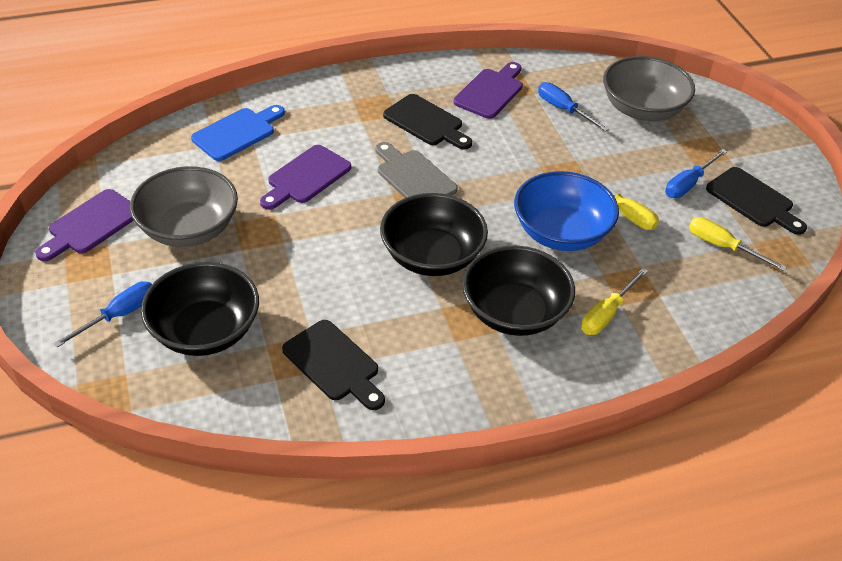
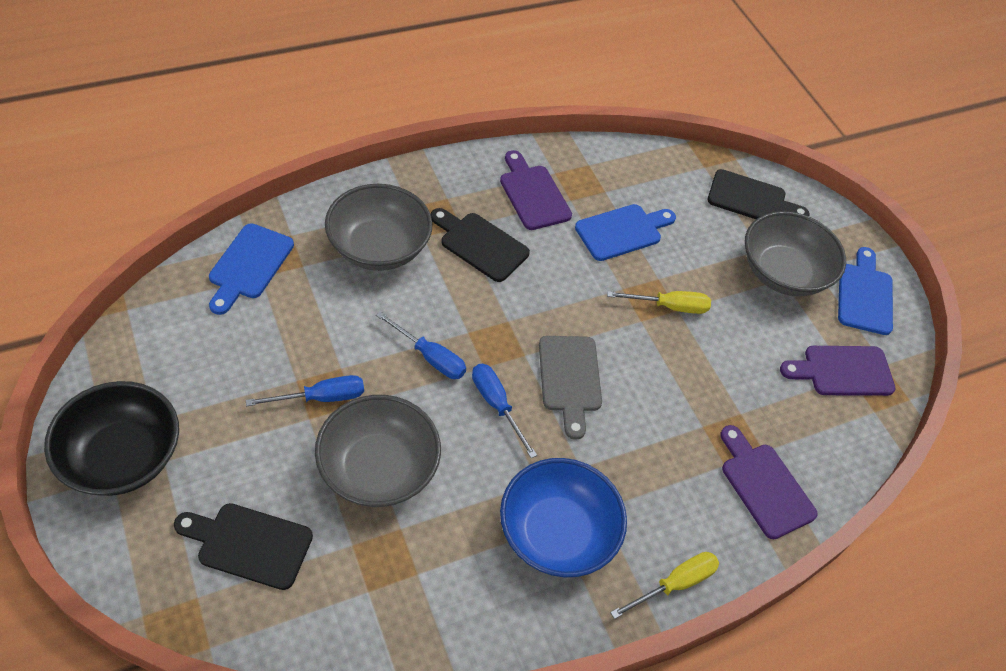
black bowl: [141,262,259,356] [380,193,488,276] [462,246,575,336] = 3 -> [44,381,179,496] = 1
blue cutting board: [191,105,285,161] = 1 -> [209,223,294,315] [575,204,676,261] [838,247,893,335] = 3
grey bowl: [130,166,238,247] [603,56,695,121] = 2 -> [315,395,441,507] [325,184,433,271] [745,211,846,296] = 3
yellow screwdriver: [580,173,659,230] [581,268,648,335] [689,217,787,271] = 3 -> [607,291,711,314] [610,552,719,619] = 2

